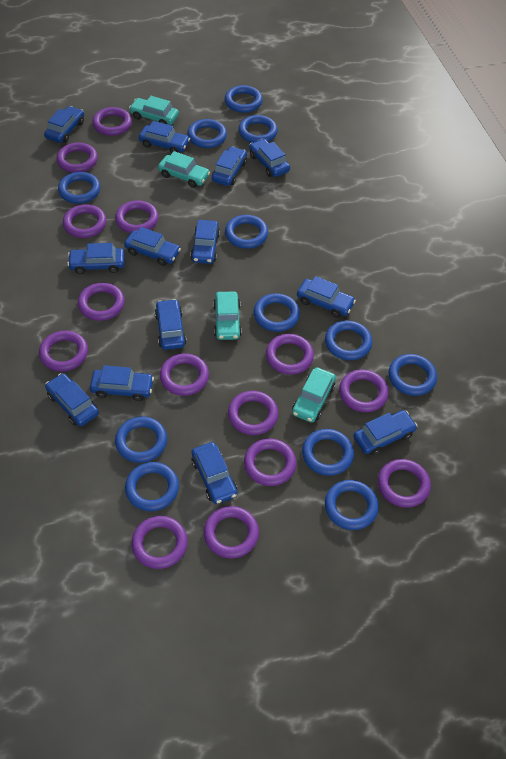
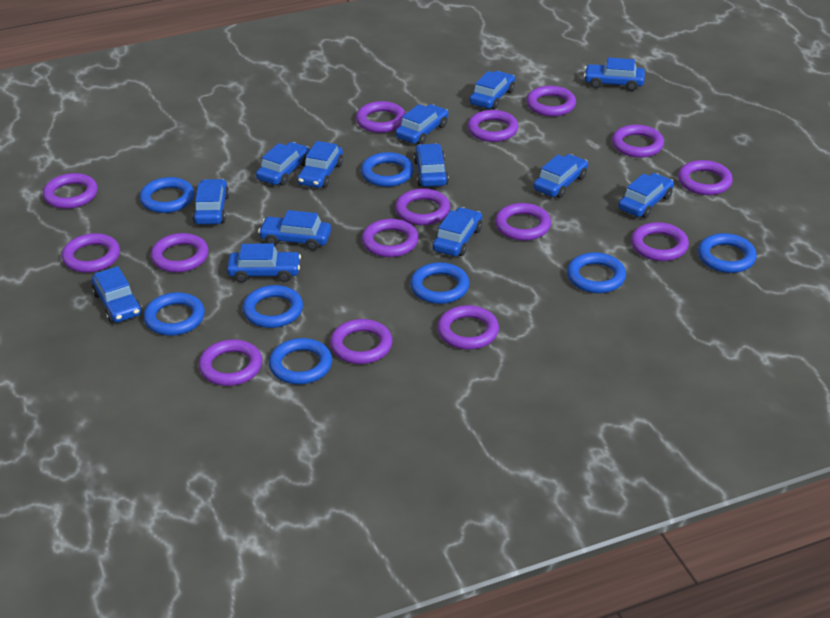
blue ring: [58,172,100,204] [115,416,167,463] [125,462,179,511] [187,119,227,148] [225,85,263,113] [225,215,268,248] [238,115,278,143] [254,293,300,332] [302,429,354,476] [325,321,372,360] [325,480,379,530] [388,354,437,396] = 12 -> [140,177,194,213] [143,292,205,336] [242,285,303,328] [269,338,332,384] [361,152,414,187] [410,262,470,304] [567,252,626,293] [698,233,757,273] = 8
purple ring: [39,331,88,372] [56,142,98,173] [63,204,106,238] [78,283,125,321] [92,107,132,136] [115,200,159,233] [131,516,188,569] [160,354,209,396] [204,506,259,558] [228,391,278,435] [244,438,296,486] [266,334,314,375] [339,370,389,412] [378,459,431,508] = 14 -> [43,173,98,209] [62,233,120,273] [151,233,209,273] [198,339,262,386] [330,319,392,364] [356,101,406,133] [362,219,419,257] [395,188,450,225] [437,305,499,350] [467,110,518,142] [495,203,551,241] [526,86,576,116] [612,124,664,158] [631,222,689,261] [678,160,733,195] = 15
turquoise car: [129,96,179,125] [158,151,210,188] [213,292,242,340] [292,367,336,423] = 4 -> none = 0

